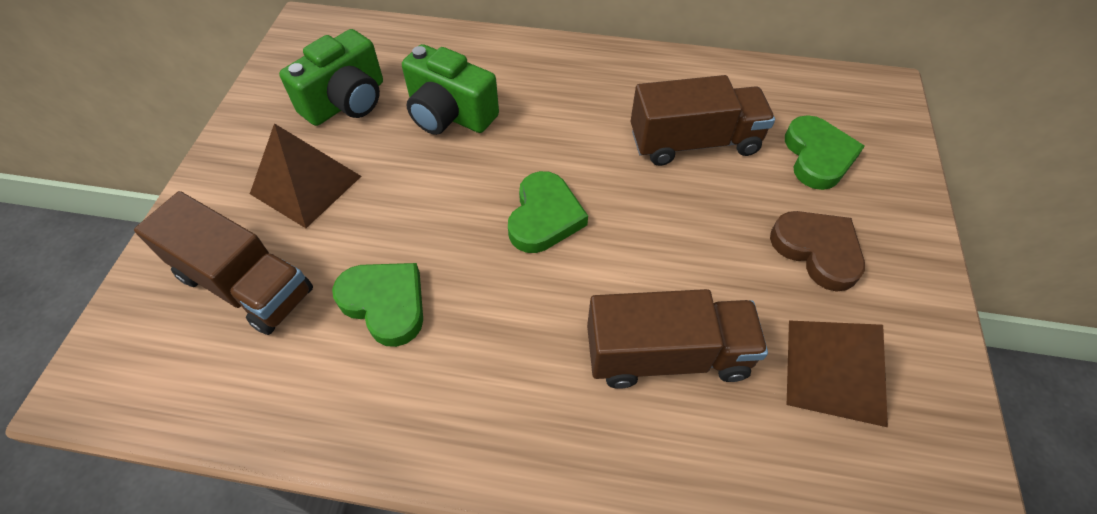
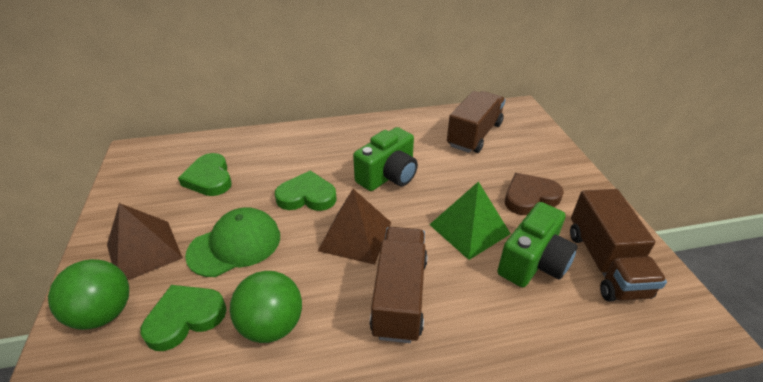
green ball: none = 0 -> [48,259,129,330] [230,271,302,343] = 2
green cap: none = 0 -> [185,207,280,277] = 1
green pyramid: none = 0 -> [429,181,511,260] = 1

